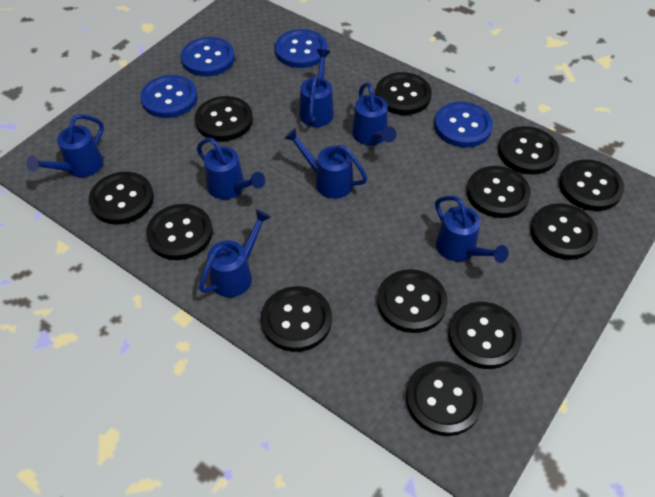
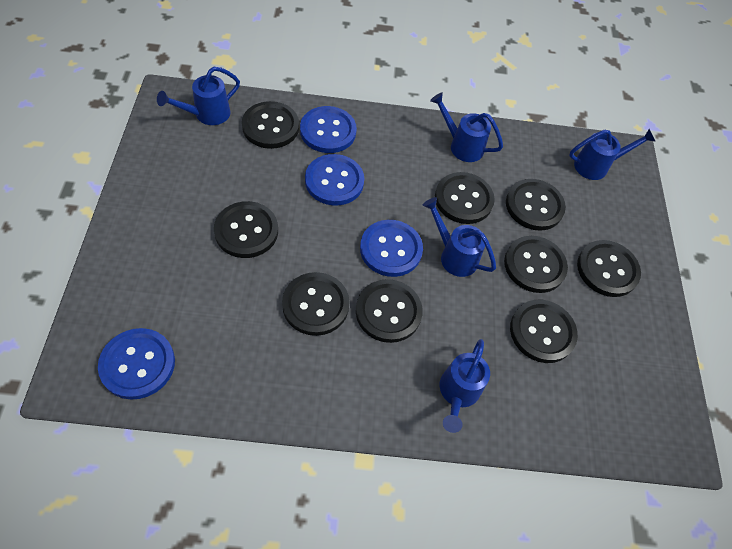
black button: [89,172,154,224] [146,204,213,260] [195,96,253,141] [261,286,332,352] [376,72,432,115] [377,269,448,333] [406,361,484,436] [448,302,522,369] [467,166,531,218] [498,126,560,175] [530,203,598,260] [559,159,624,211] = 12 -> [214,201,278,258] [242,101,299,149] [282,272,350,336] [356,279,423,343] [435,172,495,224] [504,236,568,293] [506,179,566,231] [510,300,578,363] [577,240,641,297] = 9
blue watering can: [26,114,104,177] [197,138,265,199] [199,209,271,297] [284,128,368,199] [299,49,334,127] [352,82,397,145] [435,196,509,263] = 7 -> [157,67,240,125] [423,197,496,277] [430,92,503,162] [440,339,490,433] [569,129,656,180] = 5

